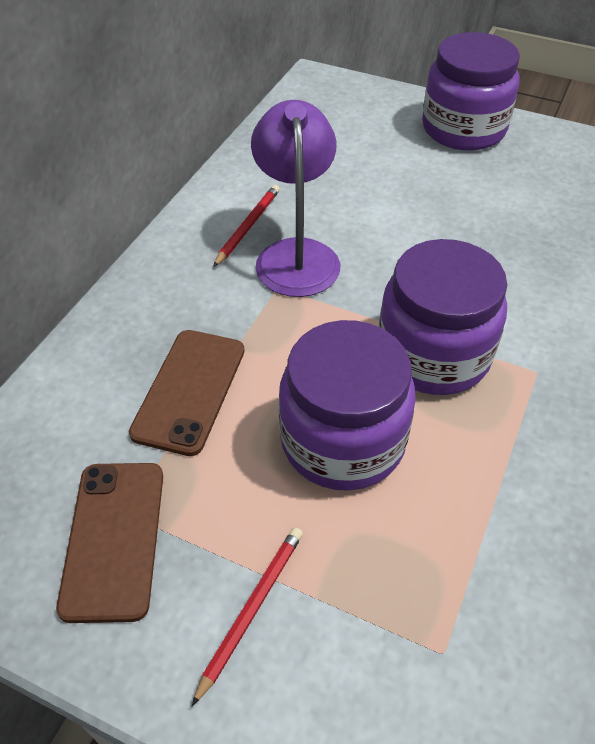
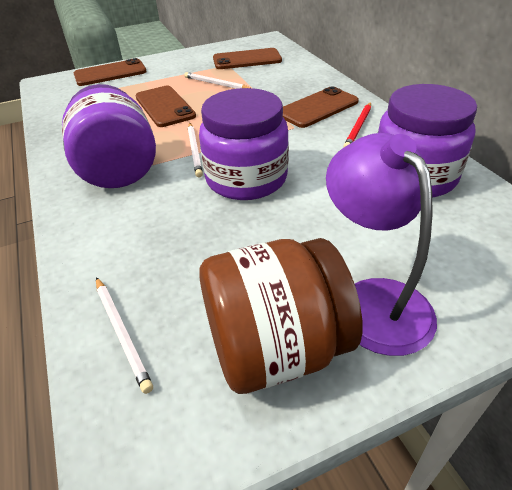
brown jar: none = 0 -> [199,238,363,394] = 1
brown phone: [56,463,163,623] [129,330,245,456] = 2 -> [74,58,147,86] [135,86,196,127] [213,48,282,69] [283,86,359,128] = 4
red pencil: [192,527,303,706] [213,185,280,267] = 2 -> [343,102,371,147] = 1
white pencil: none = 0 -> [96,277,153,394] [184,72,250,89] [188,123,203,178] = 3

